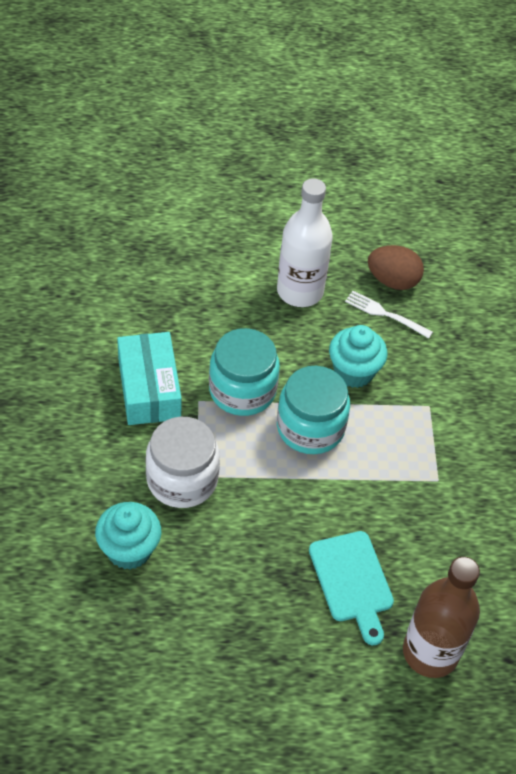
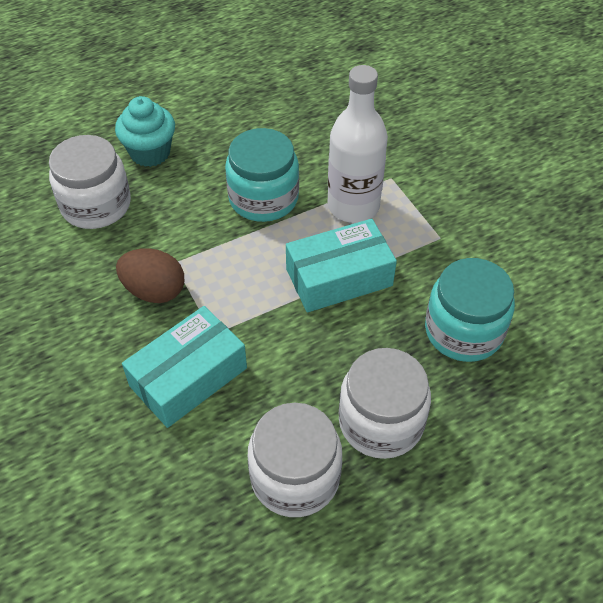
brown bottle: [403,557,480,678] = 1 -> none = 0
turquoise box: [117,332,182,425] = 1 -> [122,306,247,428] [286,219,397,313] = 2
turquoise cupcake: [95,502,161,570] [329,325,388,388] = 2 -> [115,96,175,167] = 1
turquoise cutting board: [309,531,394,645] = 1 -> none = 0
white fork: [345,291,433,339] = 1 -> none = 0
white jar: [146,417,220,508] = 1 -> [49,135,131,229] [248,403,342,517] [339,348,431,459] = 3

